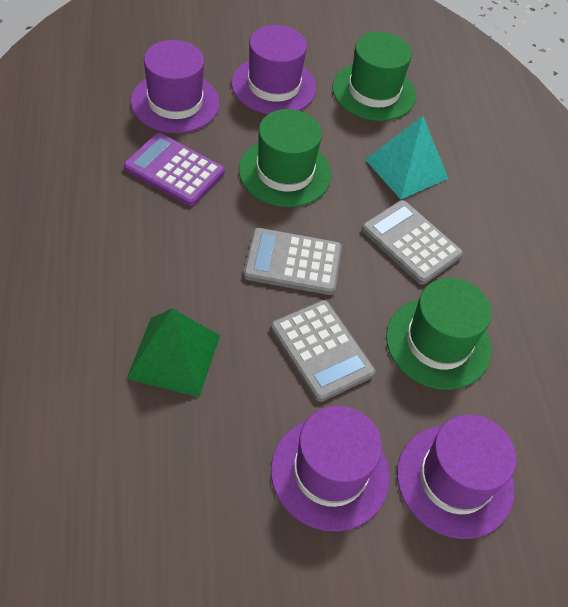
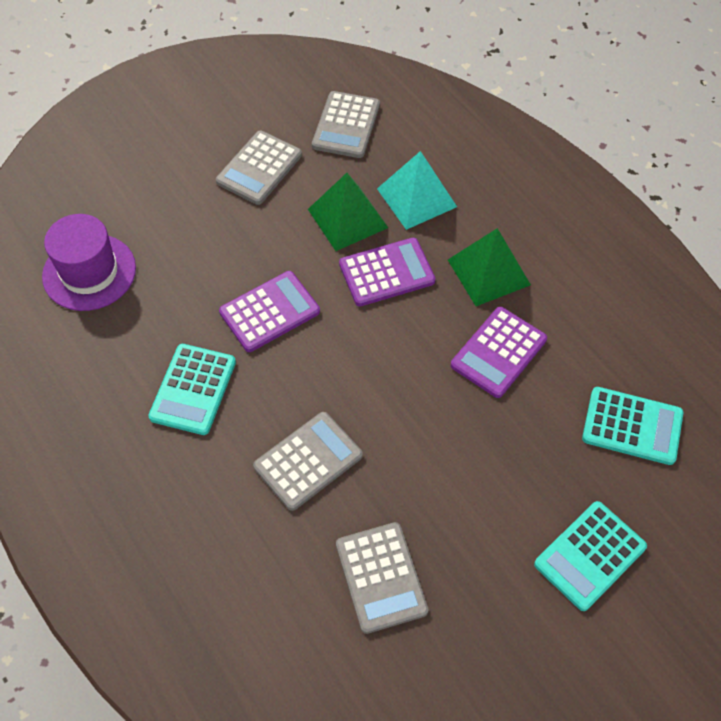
green hat: [239,109,331,207] [332,32,416,121] [386,278,492,390] = 3 -> none = 0
green pyramid: [126,308,220,397] = 1 -> [308,173,388,251] [448,228,531,306] = 2
grey calculator: [243,228,342,295] [271,300,375,402] [362,200,463,285] = 3 -> [216,131,302,205] [253,412,363,511] [312,91,380,158] [336,522,428,634] = 4
purple calculator: [124,133,225,206] = 1 -> [219,271,320,352] [339,238,435,306] [451,307,547,398] = 3
purple hat: [131,40,220,133] [231,25,317,114] [271,406,390,532] [397,414,516,539] = 4 -> [42,214,136,311] = 1
turquoise calculator: none = 0 -> [148,344,236,435] [534,501,647,611] [582,387,683,465] = 3

